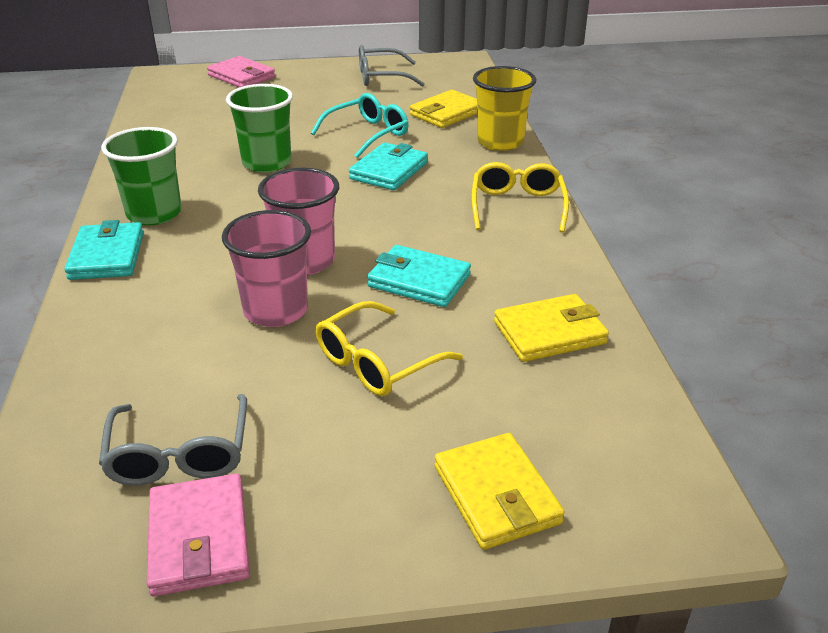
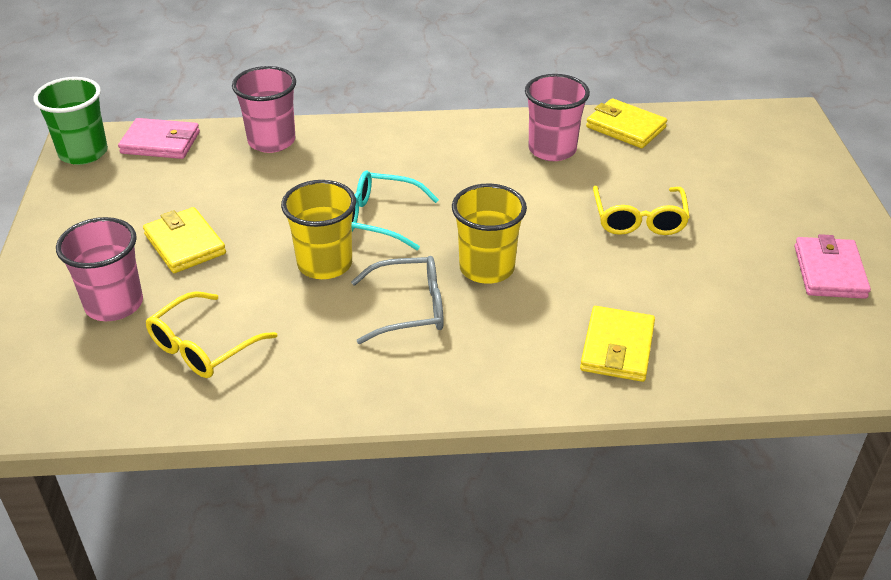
green cup: [101,127,182,225] [226,84,293,173] = 2 -> [33,77,108,165] = 1
grey glasses: [99,394,247,486] [359,45,425,87] = 2 -> [351,256,444,344] = 1
pink cup: [222,210,311,327] [258,168,339,275] = 2 -> [56,217,143,321] [232,66,296,153] [525,74,590,161] = 3
turquoise wallet: [64,220,144,280] [349,142,428,190] [367,245,471,307] = 3 -> none = 0
yellow cup: [473,66,536,151] = 1 -> [281,180,356,279] [452,184,527,284] = 2

